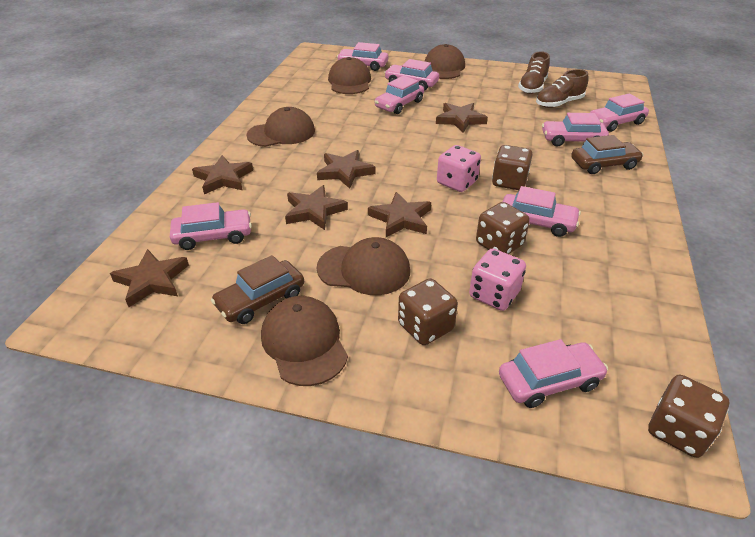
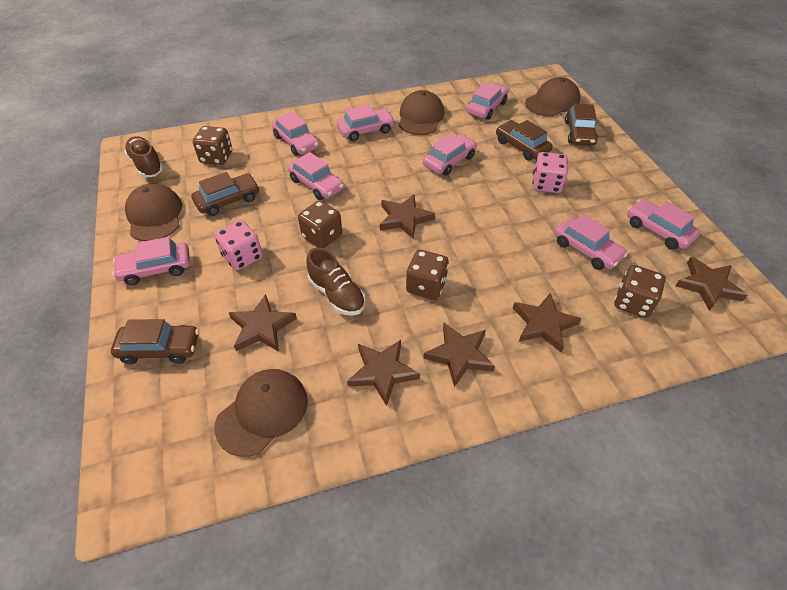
brown cap: [246,107,315,147] [261,296,348,386] [317,237,410,295] [328,57,371,94] [425,44,465,79] = 5 -> [125,183,182,241] [215,369,308,457] [399,90,444,135] [525,77,581,117] = 4
brown car: [211,255,304,324] [571,135,643,174] = 2 -> [111,319,199,364] [191,172,259,216] [496,120,553,161] [565,104,598,146] = 4

